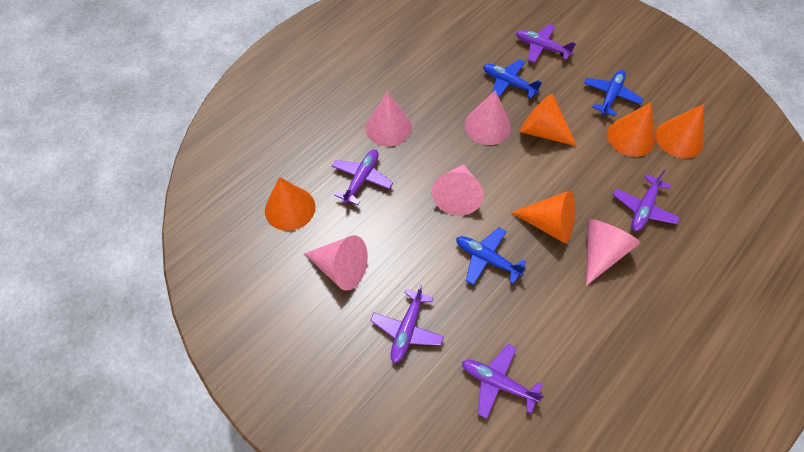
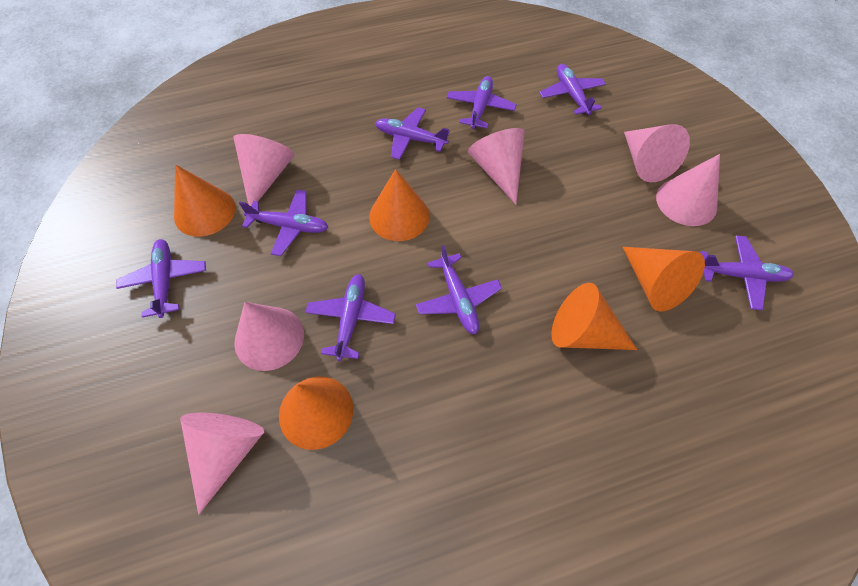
blue plane: [456,227,527,285] [483,59,542,98] [584,70,643,116] = 3 -> none = 0
pink cone: [304,235,368,291] [365,92,412,146] [432,164,484,215] [465,90,511,145] [586,219,640,286] = 5 -> [180,413,264,515] [234,134,295,206] [234,302,304,371] [468,128,525,205] [624,124,690,182] [656,154,720,226] = 6
purple plane: [332,149,393,205] [370,284,444,363] [462,344,544,419] [516,24,576,63] [613,170,680,231] = 5 -> [116,239,206,318] [239,190,328,256] [305,274,396,361] [375,107,450,160] [416,245,502,334] [447,76,517,129] [539,64,606,115] [700,236,794,310] = 8

